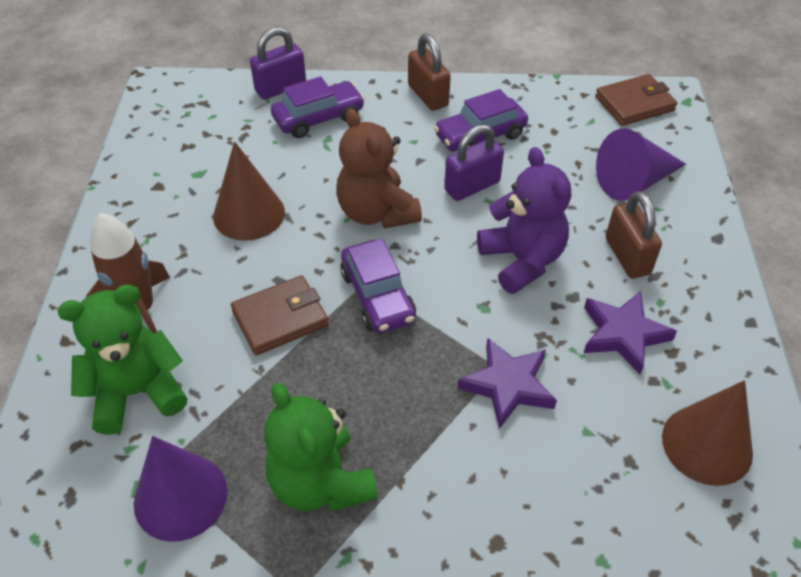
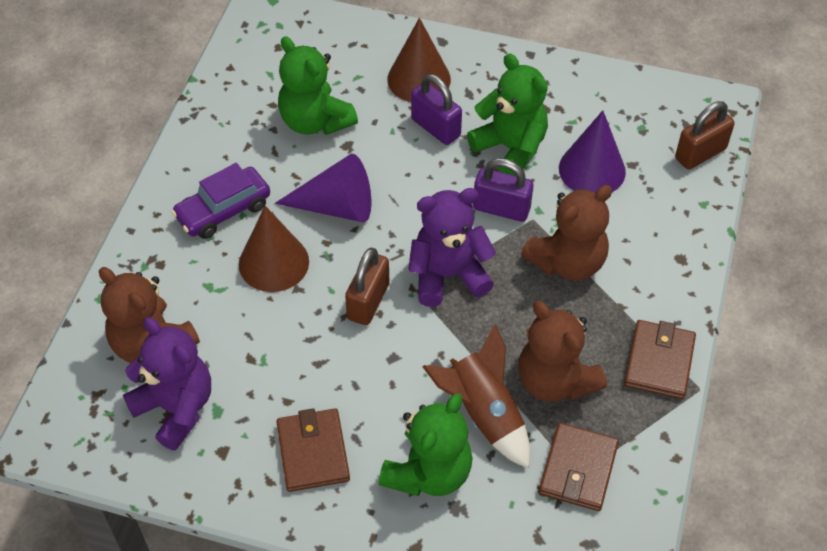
brown teddy bear: [336,108,422,229] = 1 -> [99,267,200,363] [518,301,607,402] [521,185,612,281] = 3
brown wallet: [231,275,329,355] [595,74,677,126] = 2 -> [276,408,350,492] [539,423,619,511] [624,320,696,399] = 3
green teddy bear: [57,284,187,435] [264,383,378,511] = 2 -> [278,36,358,135] [378,393,472,496] [467,53,548,176] = 3
purple car: [271,77,365,138] [340,239,416,333] [434,89,528,152] = 3 -> [171,163,270,239] = 1
purple star: [457,338,557,429] [584,291,677,374] = 2 -> none = 0
purple teddy bear: [477,147,571,294] = 1 -> [123,317,211,451] [408,188,496,307] = 2

